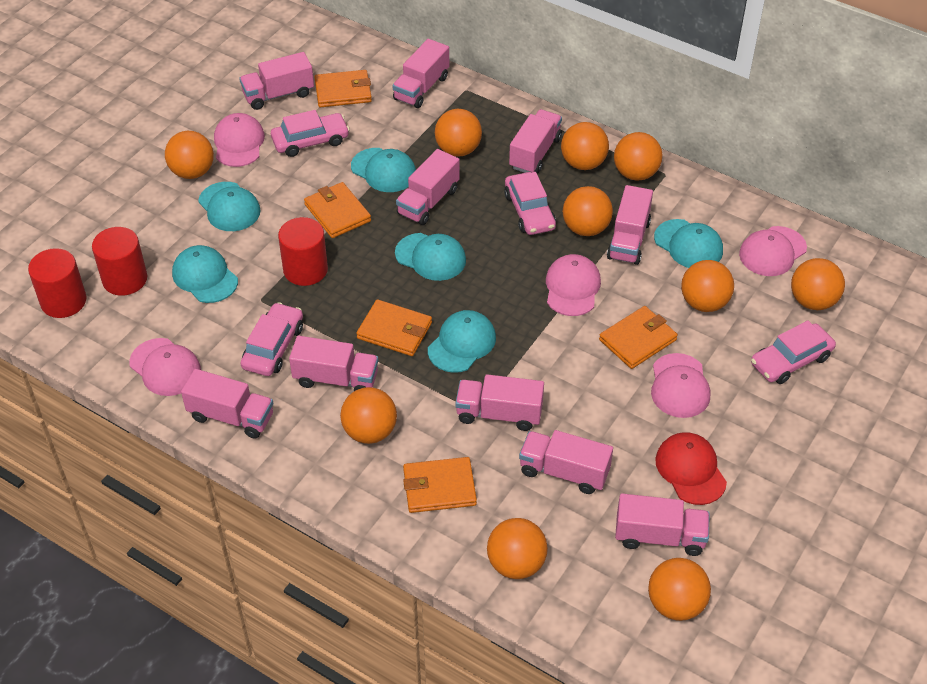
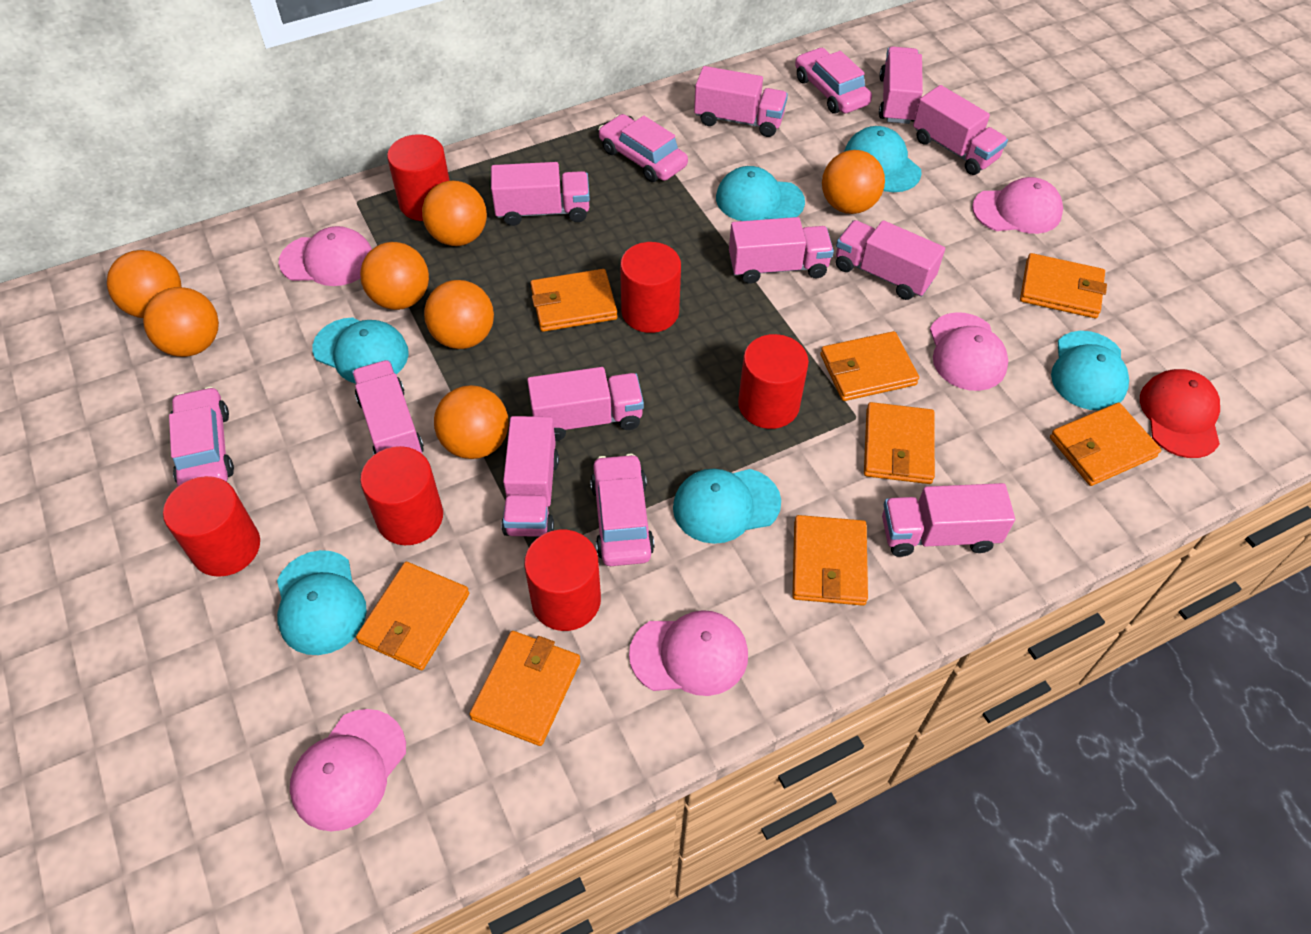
orange ball: [165,131,214,179] [340,387,397,444] [435,109,482,157] [487,518,548,579] [561,122,609,170] [563,186,613,236] [614,132,662,181] [648,558,711,621] [681,260,734,312] [791,258,845,310] = 10 -> [107,250,181,318] [143,287,219,357] [360,242,429,310] [422,181,487,246] [424,280,494,349] [434,385,509,459] [822,150,885,214] = 7
orange wallet: [304,182,371,238] [314,70,372,107] [356,299,432,356] [403,457,477,513] [599,306,678,369] = 5 -> [356,562,469,670] [469,631,581,746] [530,269,617,332] [793,515,868,606] [820,331,919,401] [864,402,935,484] [1020,253,1107,318] [1050,403,1161,486] = 8
red cylinder: [28,248,86,318] [92,227,147,296] [278,217,328,286] = 3 -> [163,476,260,577] [360,446,443,545] [387,134,450,221] [524,530,601,631] [620,242,681,333] [738,334,809,429] = 6

